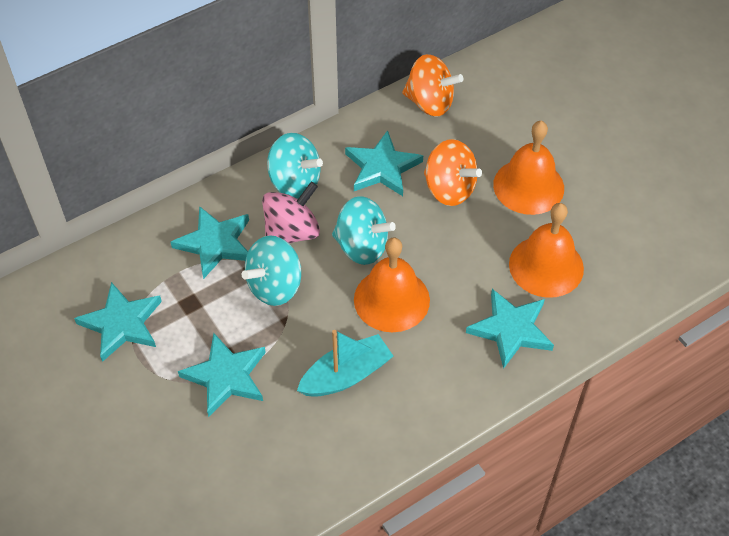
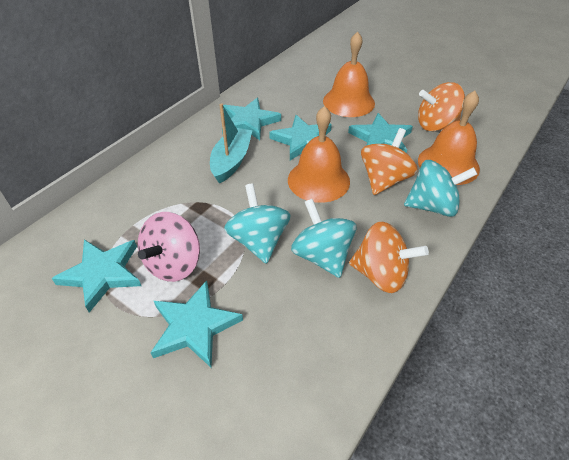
orange spinning top: [402,54,463,116] [424,139,482,206] = 2 -> [349,222,429,293] [361,128,418,195] [418,82,465,131] = 3

